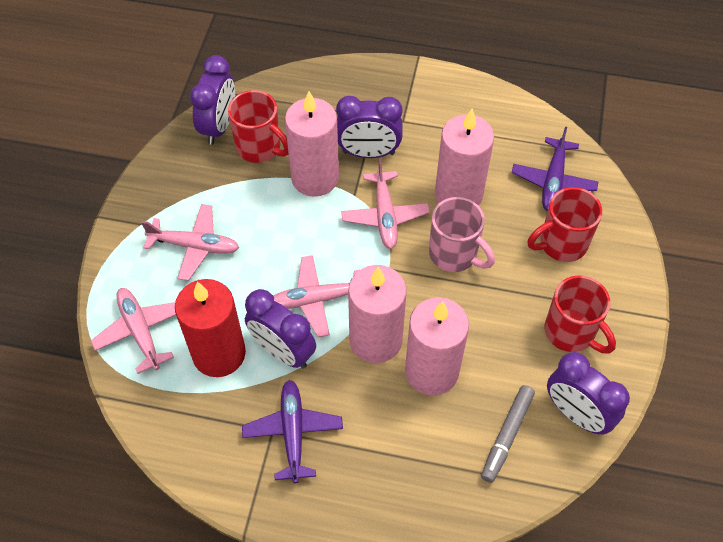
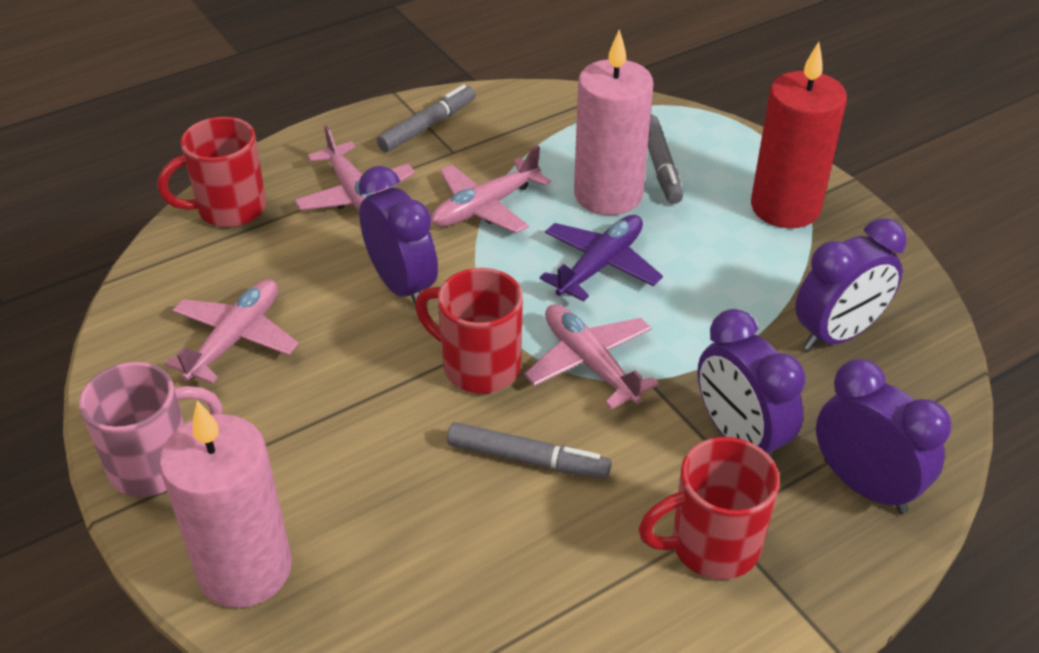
grey marker: [481,385,535,483] = 1 -> [377,84,475,152] [447,422,611,479] [648,114,683,204] = 3
pink candle: [285,92,339,197] [348,265,407,363] [405,297,469,396] [435,109,494,206] = 4 -> [159,400,292,608] [574,29,654,215] = 2
purple plane: [242,380,343,483] [511,127,598,211] = 2 -> [540,215,663,301] = 1

